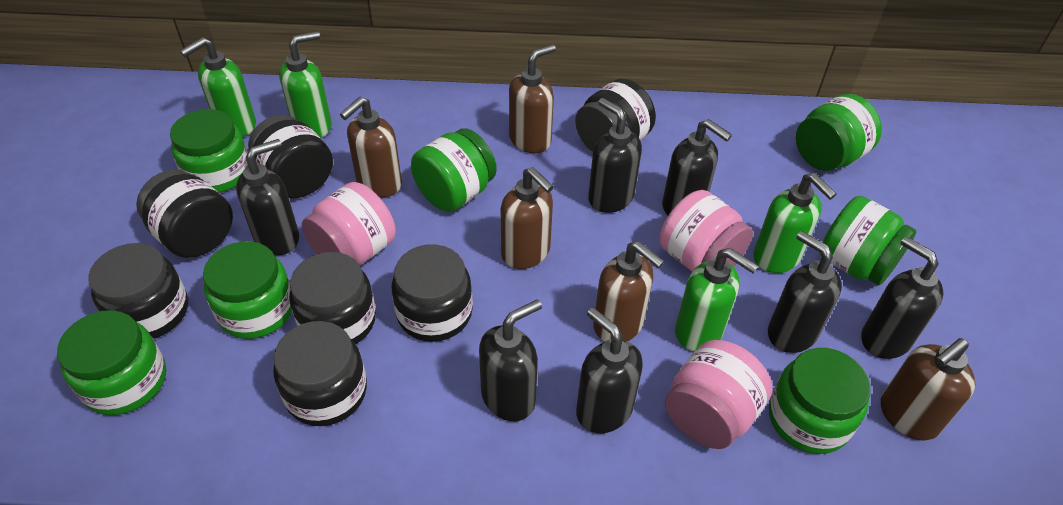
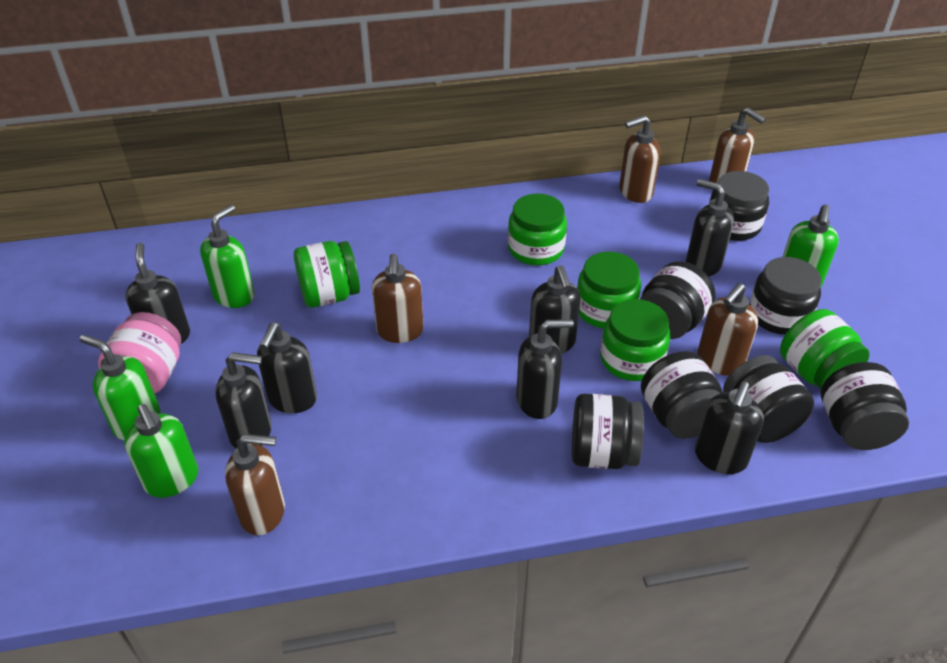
green jar: [57,310,166,415] [170,109,248,193] [203,241,292,339] [411,128,497,212] [769,348,871,454] [796,94,882,171] [820,196,916,286] = 7 -> [294,241,360,308] [508,194,567,266] [577,252,641,328] [600,299,670,381] [780,309,870,390] = 5
pink jar: [302,182,396,265] [660,190,753,271] [665,340,772,449] = 3 -> [98,312,181,394] = 1

